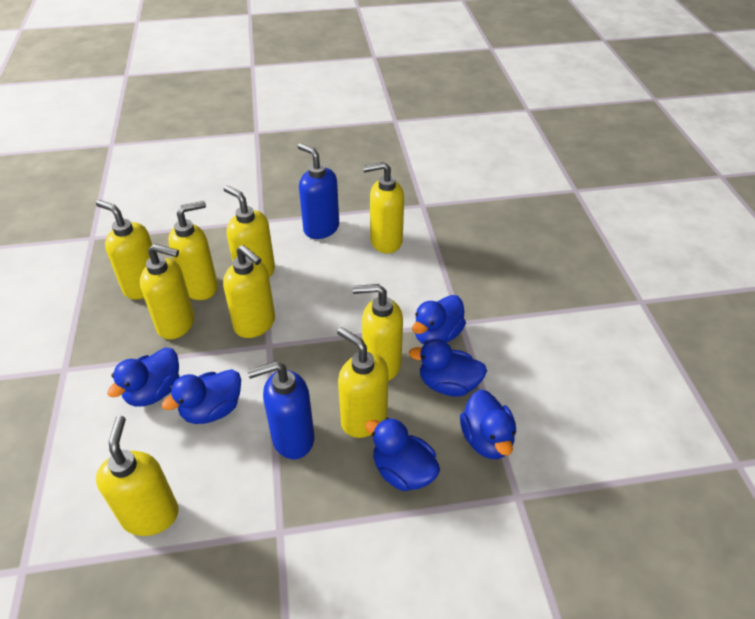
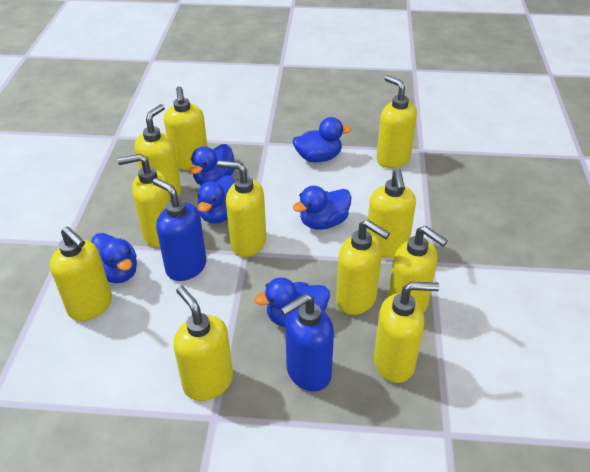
yellow soap dispenser: [96,200,152,300] [96,416,179,536] [140,244,195,339] [168,201,218,300] [223,245,275,338] [224,185,275,278] [337,327,388,438] [352,284,403,381] [363,162,404,253] = 9 -> [50,226,112,321] [117,154,171,247] [134,104,181,197] [164,86,208,170] [173,286,233,401] [217,160,266,257] [336,220,390,315] [367,169,416,258] [374,282,439,383] [376,75,417,168] [388,226,448,313] = 11

